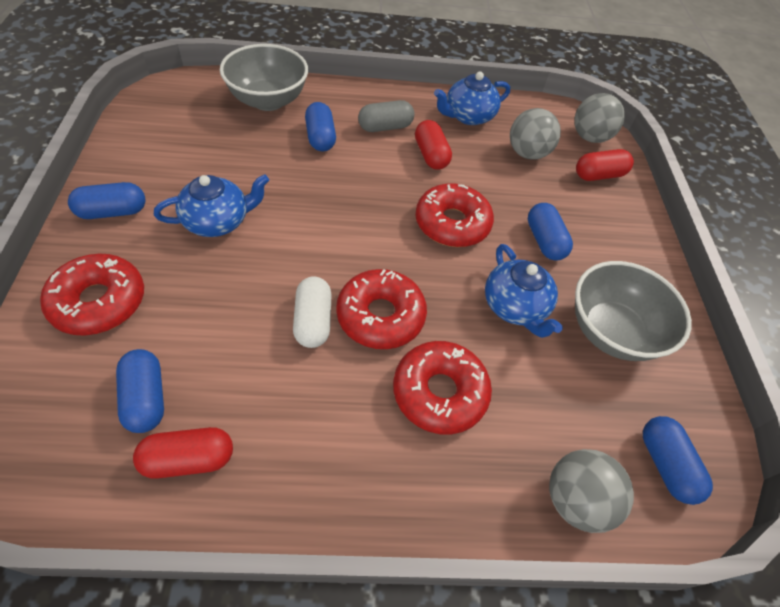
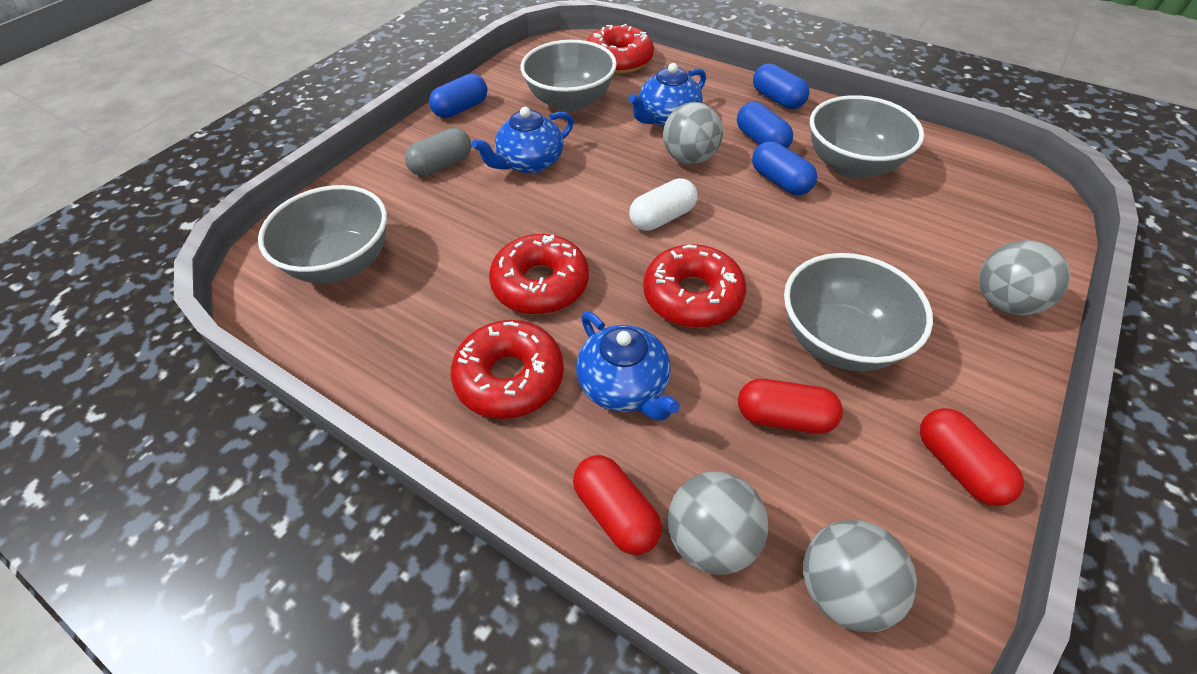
blue capsule: [68,182,146,219] [116,349,164,433] [305,102,336,152] [528,203,573,260] [643,416,713,505] = 5 -> [429,73,488,118] [737,102,793,148] [752,141,817,195] [753,63,809,109] = 4
grey ball: [510,108,561,160] [549,449,634,533] [575,93,625,143] = 3 -> [663,102,723,164] [668,472,769,575] [803,520,917,632] [979,240,1071,316] = 4
grey bowl: [220,44,308,111] [575,261,692,361] = 2 -> [258,185,387,283] [520,40,617,112] [784,253,933,371] [810,95,924,178] = 4

